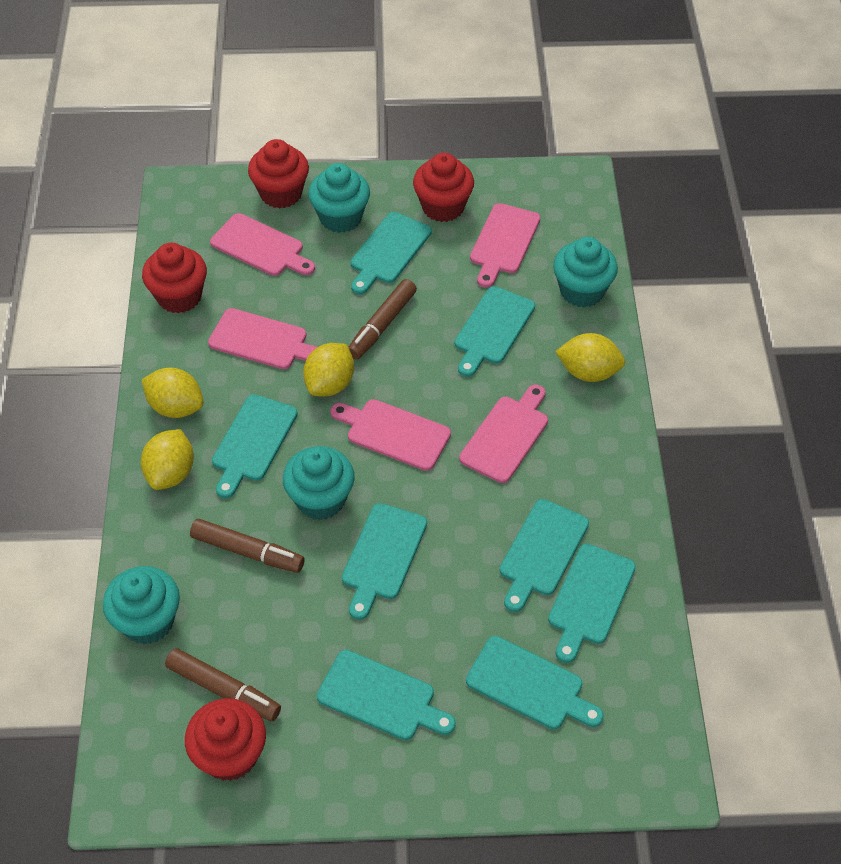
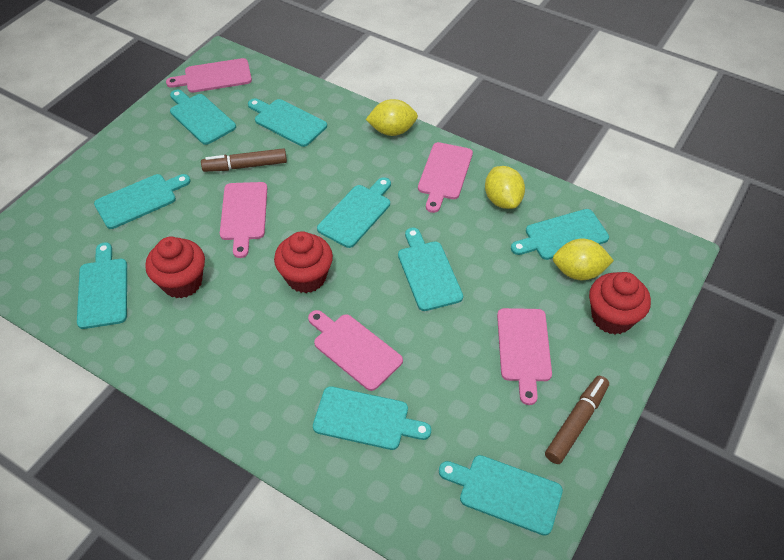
brown marker: [165,648,281,721] [190,519,305,573] [349,279,417,360] = 3 -> [201,148,287,172] [545,376,609,464] = 2
red cupcake: [142,243,207,313] [185,698,266,781] [248,139,309,209] [413,153,474,222] = 4 -> [145,236,205,299] [274,231,333,293] [589,272,651,335] = 3
turquoise cupcake: [103,566,180,644] [283,446,355,520] [308,163,370,233] [553,237,618,308] = 4 -> none = 0
turquoise cutting board: [212,394,297,498] [317,650,456,740] [342,503,427,620] [351,212,432,294] [455,286,535,377] [466,636,604,729] [500,499,589,612] [548,544,636,663] = 8 -> [77,242,127,329] [94,174,190,229] [170,90,236,145] [248,98,327,147] [313,386,431,450] [317,177,391,248] [398,227,463,311] [439,455,563,536] [511,209,609,260] = 9
yellow lemon: [141,429,194,490] [142,368,204,418] [303,343,354,397] [555,333,625,382] = 4 -> [366,99,418,136] [485,166,525,209] [553,239,614,280] = 3

